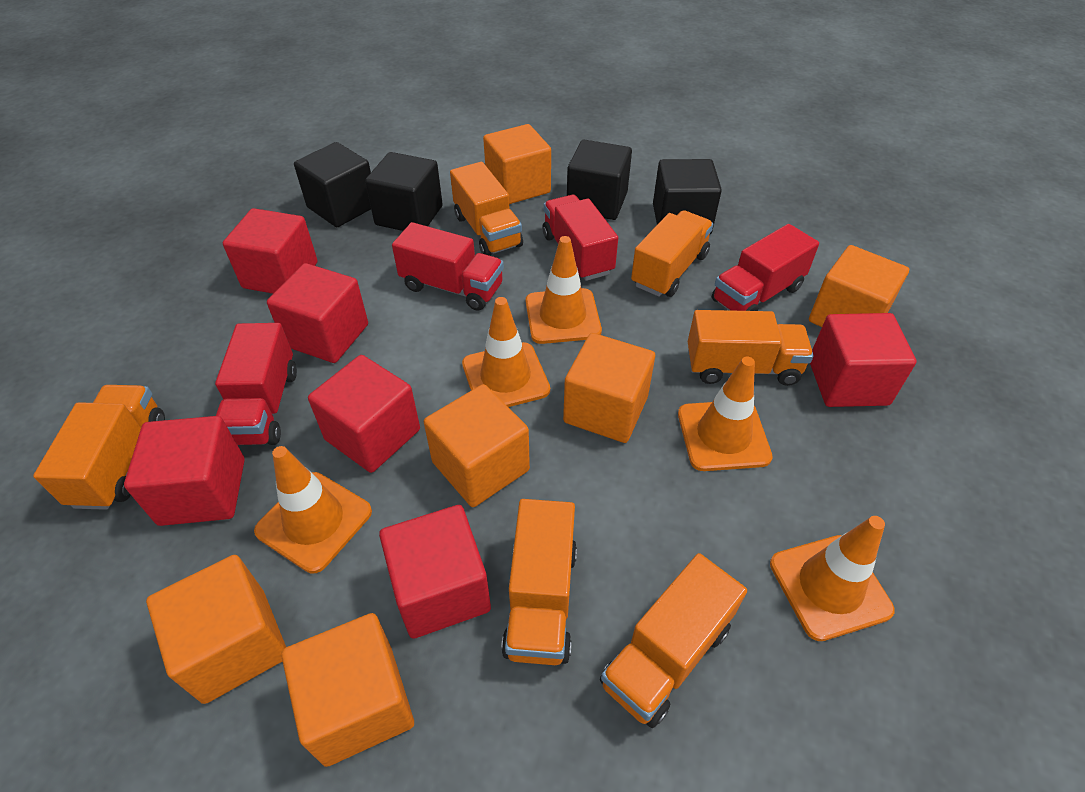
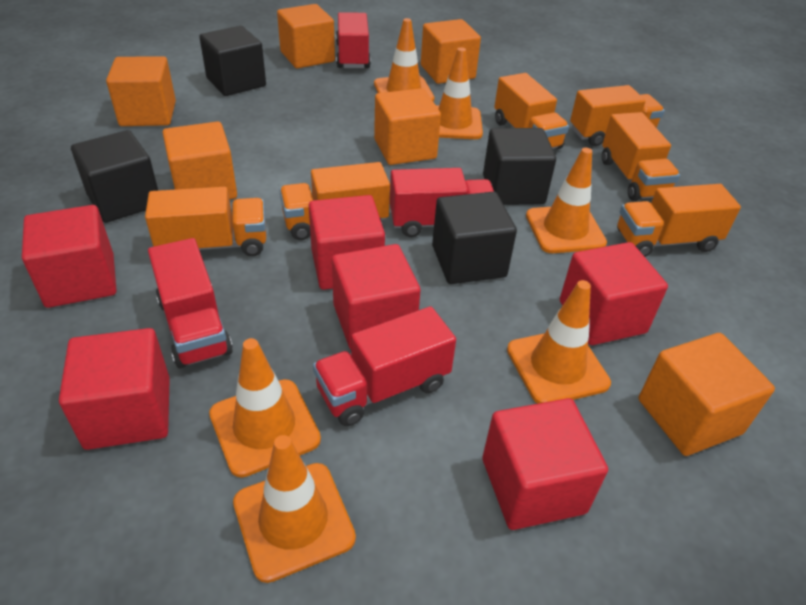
orange traffic cone: [254,446,372,573] [462,297,550,407] [526,236,602,344] [678,357,773,471] [770,516,895,641] = 5 -> [209,338,321,478] [233,435,356,583] [374,18,435,102] [436,47,483,139] [507,280,611,403] [526,148,607,253] = 6

